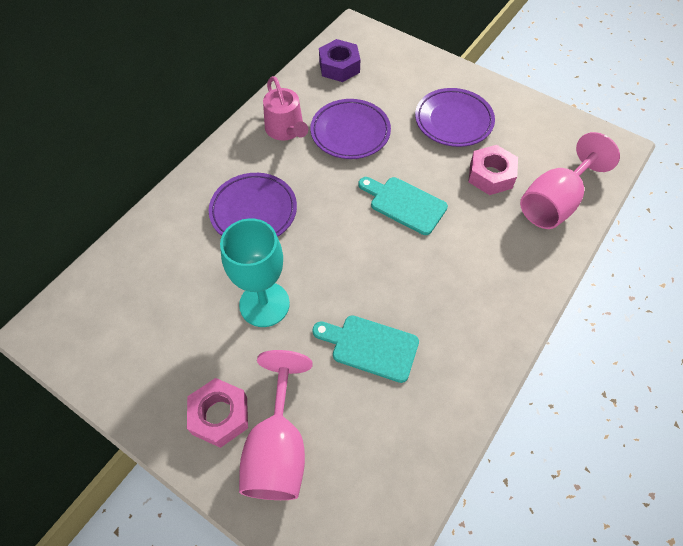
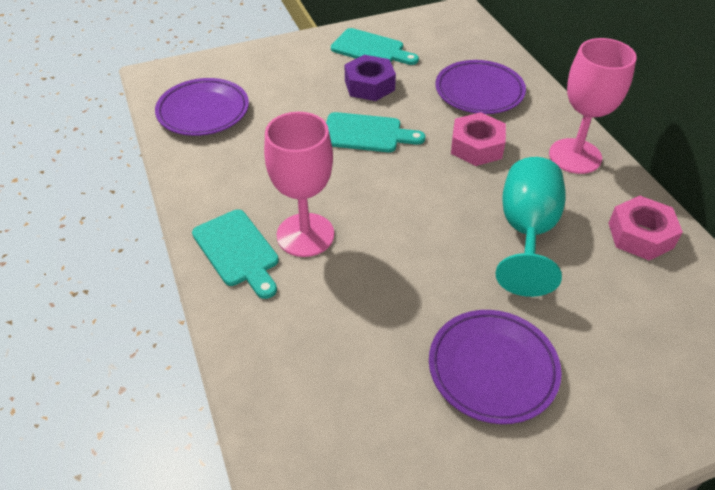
pink watering can: [263,76,308,140] = 1 -> none = 0
turquoise cutting board: [312,315,419,383] [359,177,448,235] = 2 -> [192,209,279,299] [326,112,425,152] [331,28,419,65] = 3

